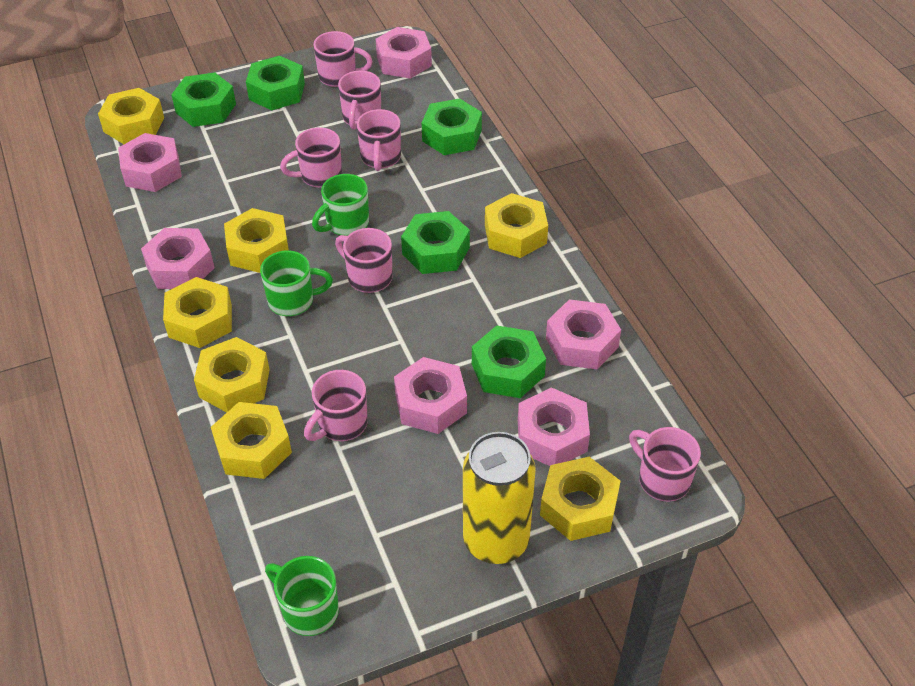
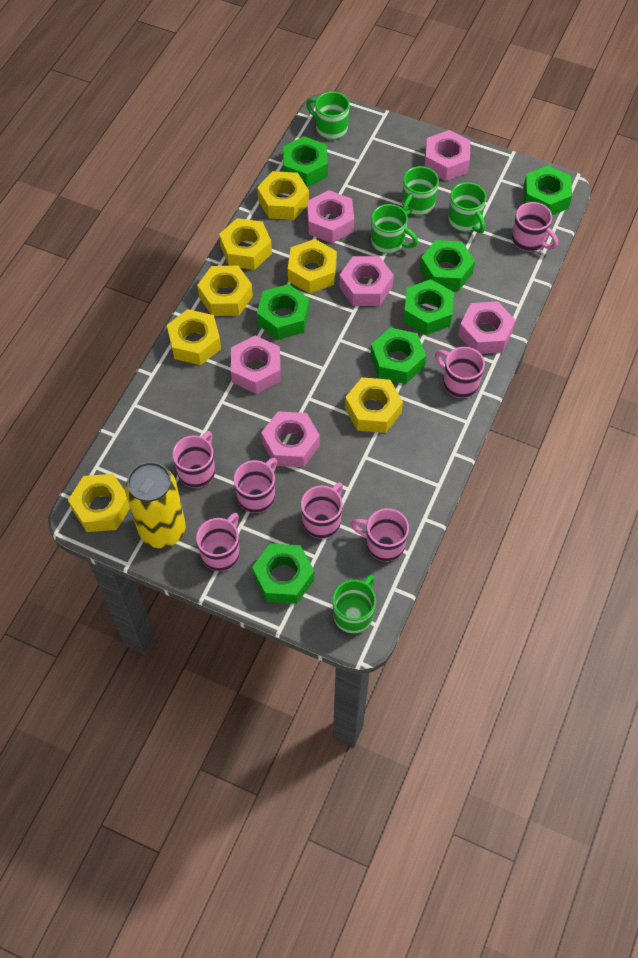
green mug: [260,250,333,316] [265,556,339,636] [312,174,369,236] = 3 -> [306,92,350,140] [332,574,376,634] [371,204,418,254] [402,166,439,215] [448,182,487,233] = 5
green nut: [171,73,236,127] [246,56,305,110] [401,211,470,274] [422,98,482,155] [472,325,546,398] = 5 -> [252,544,314,604] [257,284,309,340] [283,136,328,187] [370,328,426,384] [403,279,454,335] [420,240,475,291] [523,166,572,215] = 7

